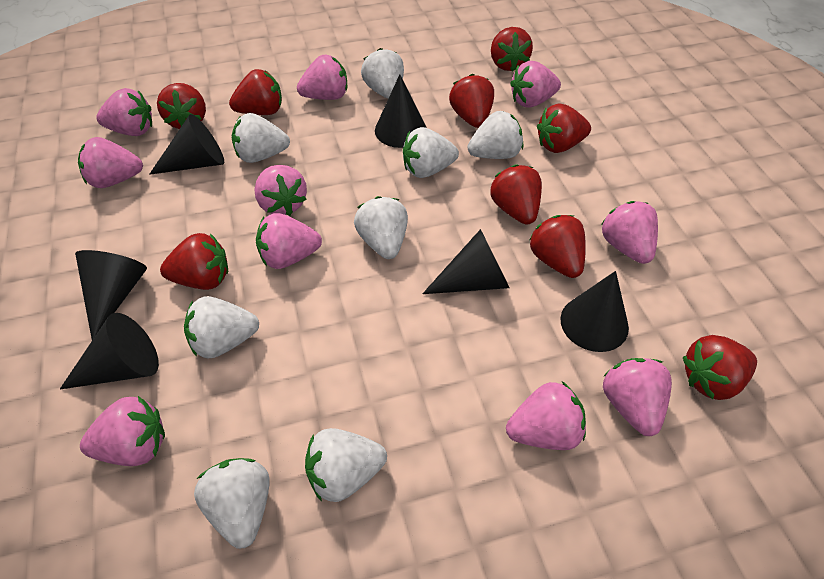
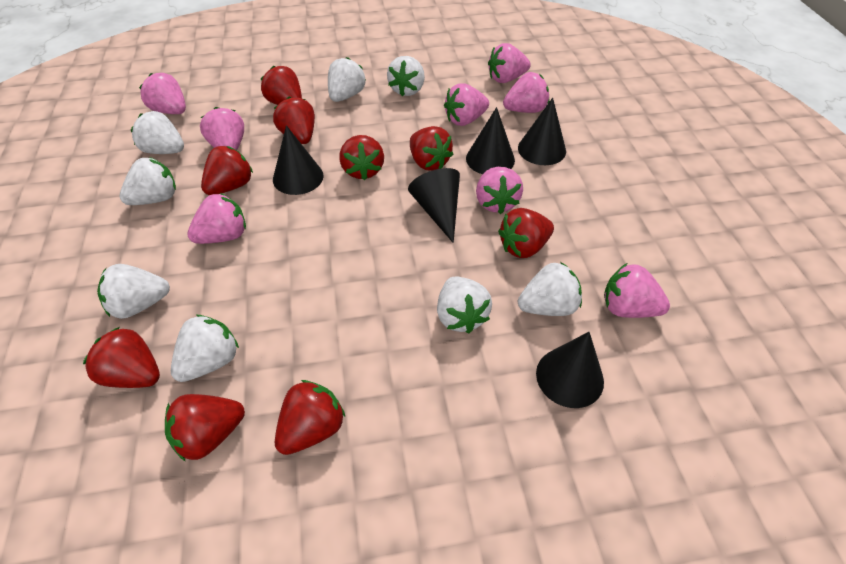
black cone: [60,313,159,389] [75,250,147,340] [149,114,224,175] [375,74,427,148] [422,229,509,294] [561,271,629,352] = 6 -> [273,125,324,195] [408,168,460,243] [466,107,515,174] [518,98,566,165] [536,332,604,408] = 5
pink strawberry: [78,137,143,188] [80,396,165,466] [96,88,152,136] [255,165,307,216] [256,213,322,269] [297,55,347,100] [506,381,586,450] [510,61,561,108] [601,201,658,264] [603,358,672,436] = 10 -> [139,73,186,114] [187,193,246,244] [200,107,244,150] [444,83,489,126] [476,167,523,214] [488,43,531,83] [503,72,549,113] [604,263,670,318] = 8

